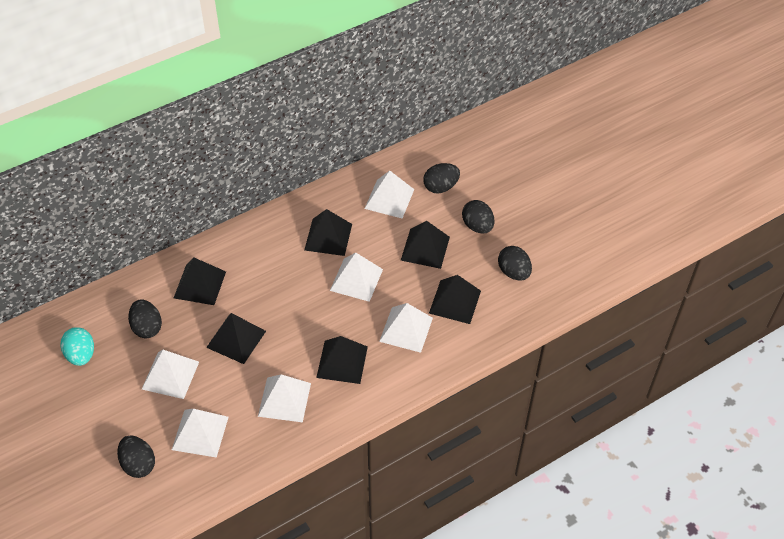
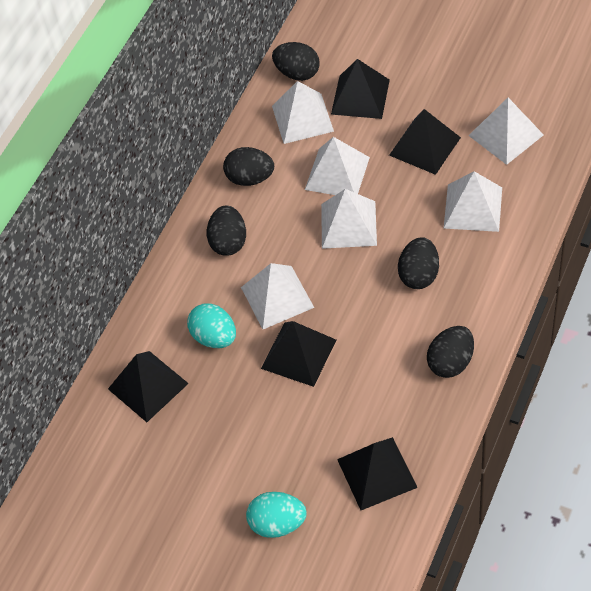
black pyramid: [174,258,226,305] [206,313,266,364] [304,209,352,256] [316,336,368,384] [401,221,450,269] [429,275,481,324] = 6 -> [108,351,189,422] [261,321,336,387] [331,59,390,119] [337,437,418,510] [389,109,461,175] = 5
turquoise egg: [61,327,94,366] = 1 -> [187,303,236,348] [246,492,307,538] = 2

